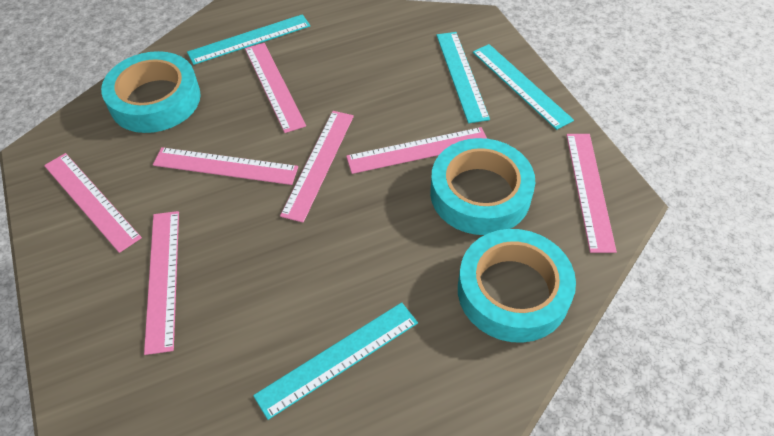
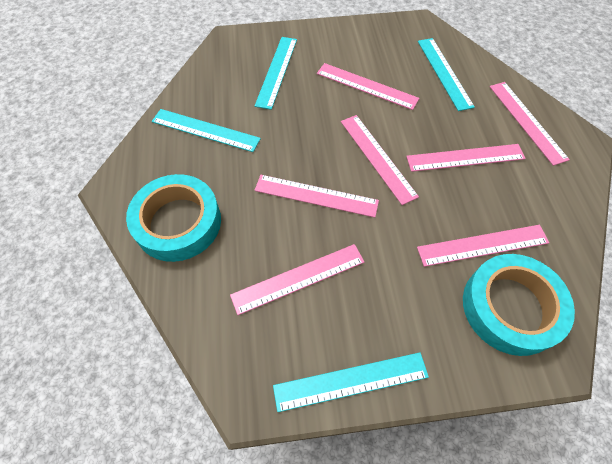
turquoise tape: [101,51,201,133] [430,138,535,235] [458,229,576,343] = 3 -> [126,174,221,262] [463,254,575,356] = 2

